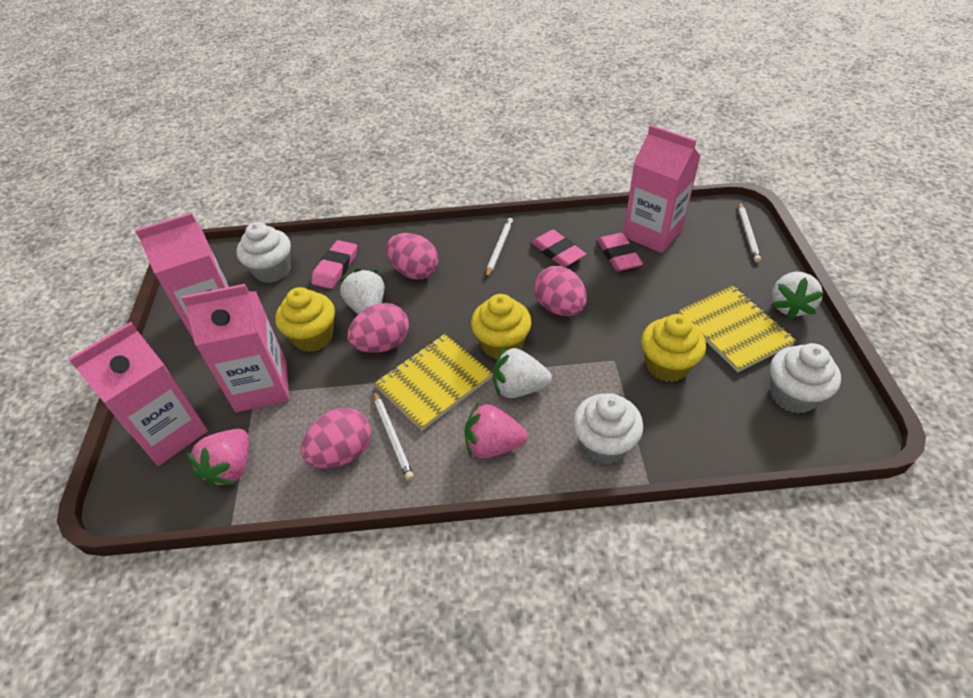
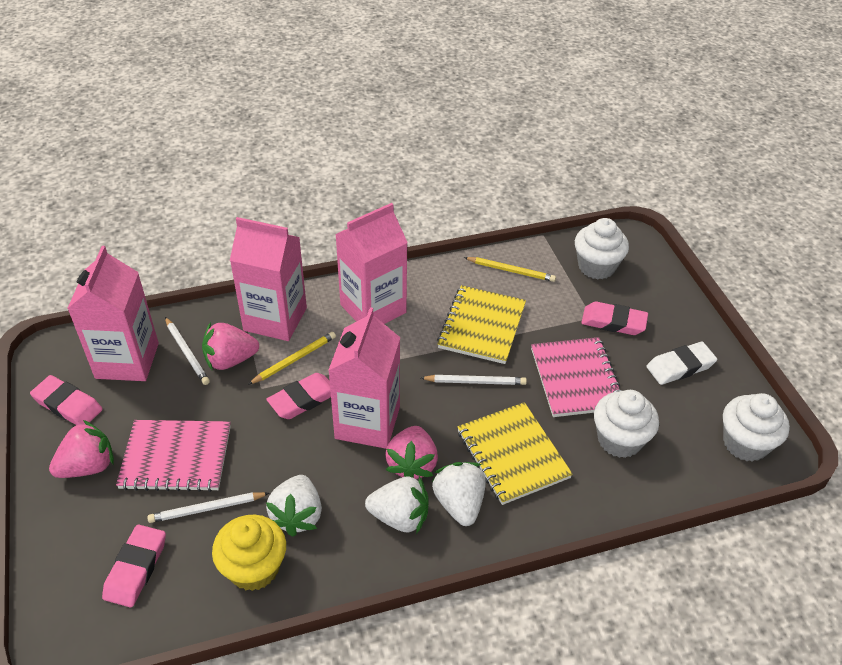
pink egg: [301,408,371,468] [347,303,409,353] [386,233,438,279] [534,266,587,316] = 4 -> none = 0
pink eraser: [311,240,357,289] [531,230,586,267] [597,233,643,271] = 3 -> [30,375,103,425] [102,524,166,607] [266,373,331,419] [581,301,648,335] = 4
pink notebook: none = 0 -> [116,420,231,492] [531,337,622,417] = 2
pink strawberry: [187,429,249,488] [465,402,528,459] = 2 -> [49,420,114,478] [202,322,259,370] [385,426,438,479] = 3
white eraser: none = 0 -> [646,342,717,385] = 1
yellow cupcake: [275,287,335,352] [471,294,532,359] [641,314,706,382] = 3 -> [212,515,286,591] = 1
yellow pencil: none = 0 -> [248,332,336,385] [464,257,556,282] = 2

